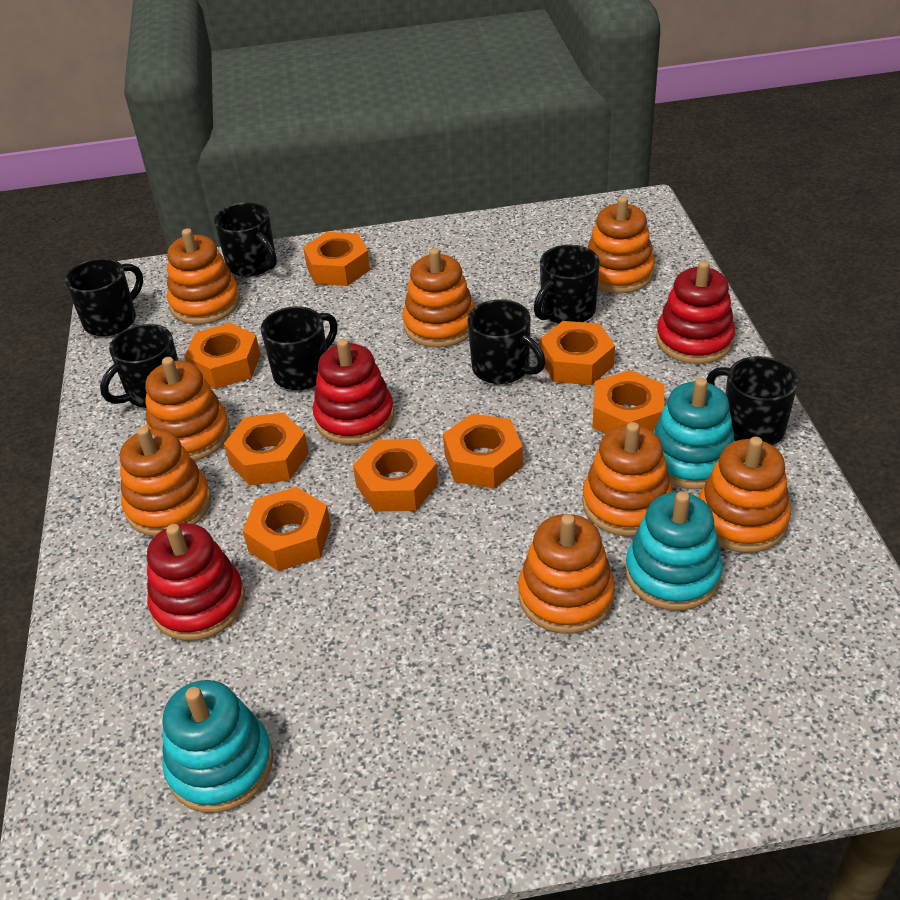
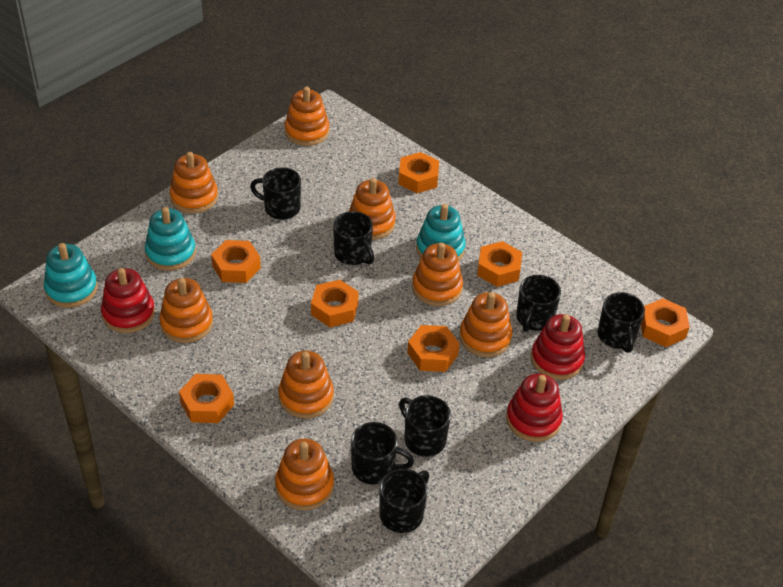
orange nut: [185,323,260,389] [224,412,309,486] [243,487,331,571] [303,232,370,286] [353,439,438,512] [443,414,523,489] [540,321,615,385] [592,370,664,434] = 8 -> [179,374,234,423] [211,240,261,283] [311,280,359,327] [398,152,439,193] [407,325,460,372] [477,241,522,287] [641,298,690,347] = 7

